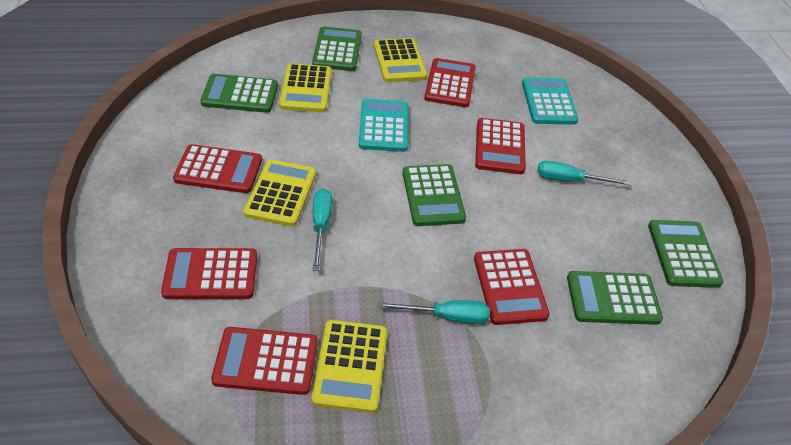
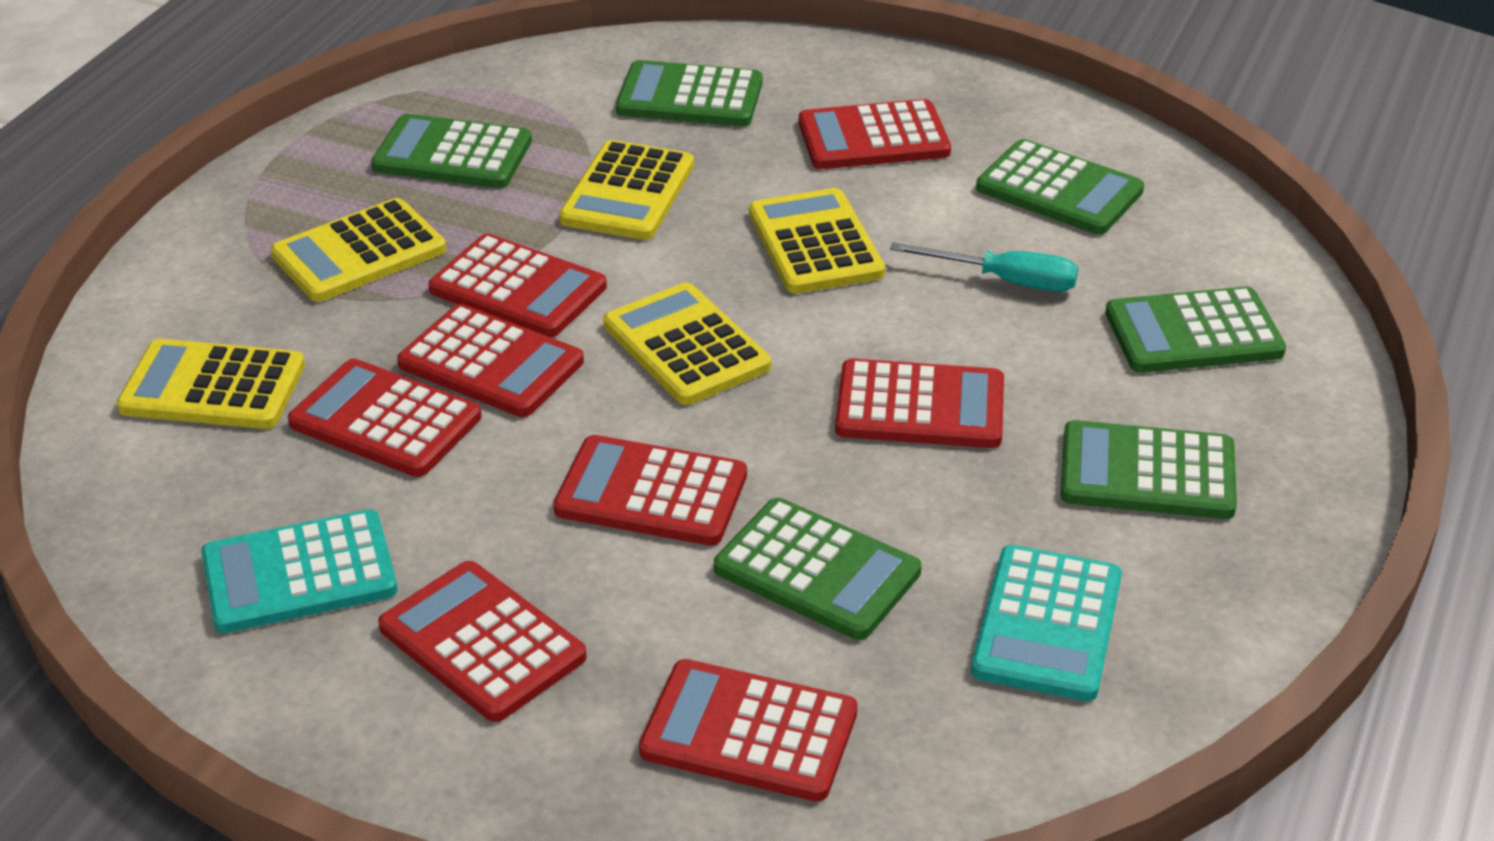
green calculator: [200,74,278,113] [312,27,362,71] [402,164,466,226] [567,271,663,325] [648,220,724,288] = 5 -> [371,114,532,188] [616,60,763,126] [714,498,922,640] [976,139,1144,235] [1061,420,1237,519] [1105,286,1286,373] = 6
red calculator: [161,248,257,299] [173,144,262,193] [211,327,318,395] [424,58,476,107] [474,249,550,325] [475,118,526,174] = 6 -> [288,359,481,477] [378,561,587,722] [397,304,584,417] [428,234,607,338] [553,435,747,546] [639,659,858,802] [799,99,951,169] [835,359,1004,448] = 8
turquoise screwdriver: [313,189,332,271] [378,300,490,324] [537,161,631,186] = 3 -> [890,243,1078,292] = 1
yellow calculator: [243,159,316,227] [279,63,332,112] [311,320,387,413] [374,38,427,82] = 4 -> [116,339,305,429] [271,198,446,302] [559,140,694,240] [603,283,771,405] [749,188,885,294] = 5

